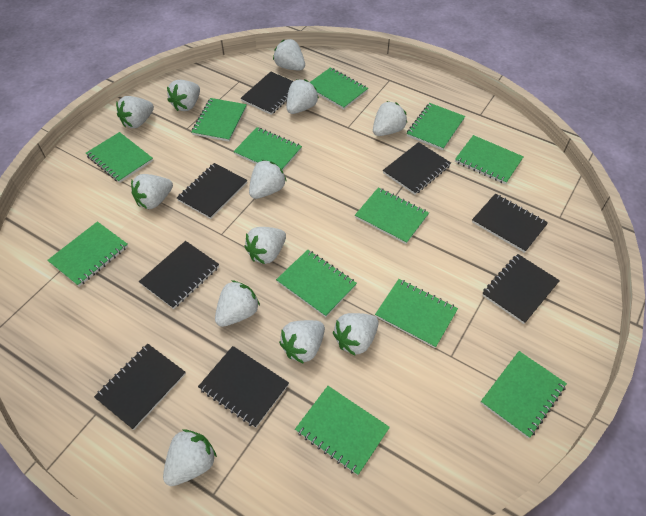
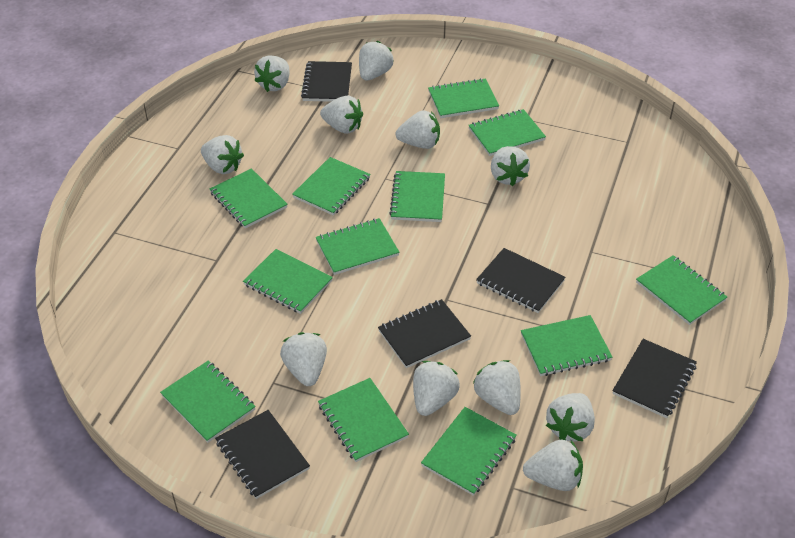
black notebook: [94,343,186,430] [139,241,219,309] [177,163,247,219] [198,346,289,428] [240,72,294,115] [383,142,451,195] [472,194,548,253] [482,254,560,324] = 8 -> [215,410,310,499] [301,61,352,102] [378,299,471,368] [476,248,566,313] [612,339,697,418] = 5
white strawberry: [116,96,154,128] [131,174,173,209] [163,429,217,486] [167,80,200,111] [215,280,260,327] [244,227,286,264] [249,160,287,199] [273,39,305,70] [279,320,325,364] [287,79,319,114] [333,313,379,356] [373,101,407,136] = 12 -> [201,135,244,174] [254,55,290,92] [280,332,327,386] [320,95,363,134] [359,41,394,81] [395,110,440,149] [413,361,460,416] [473,360,521,415] [491,146,530,186] [523,439,583,491] [546,393,595,441] = 11

